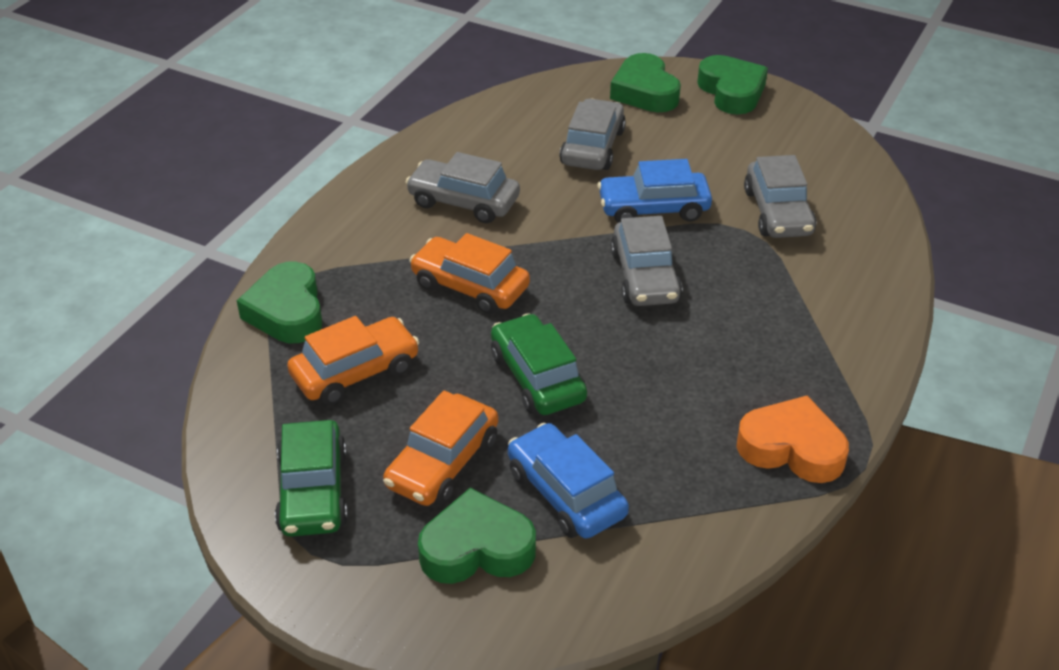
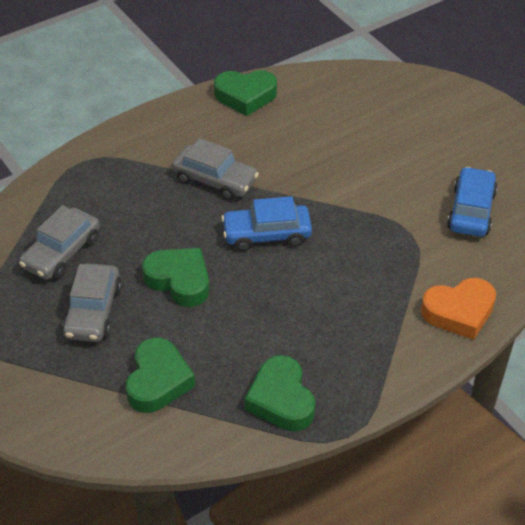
green car: [275,420,348,537] [491,313,587,415] = 2 -> none = 0
grey car: [406,152,520,224] [559,98,626,170] [611,216,683,306] [744,155,817,238] = 4 -> [19,205,100,280] [62,263,122,342] [172,138,259,200] = 3
orange car: [287,316,420,405] [383,390,499,506] [409,233,530,314] = 3 -> none = 0

